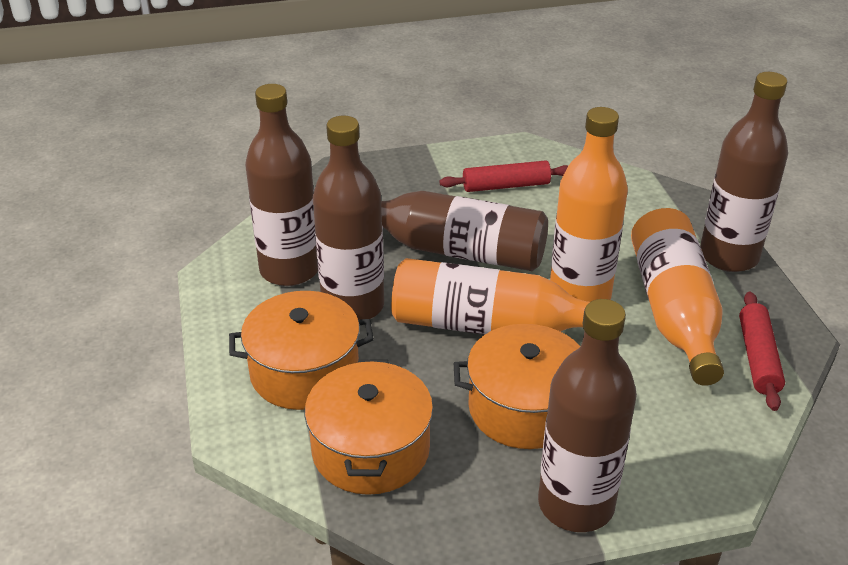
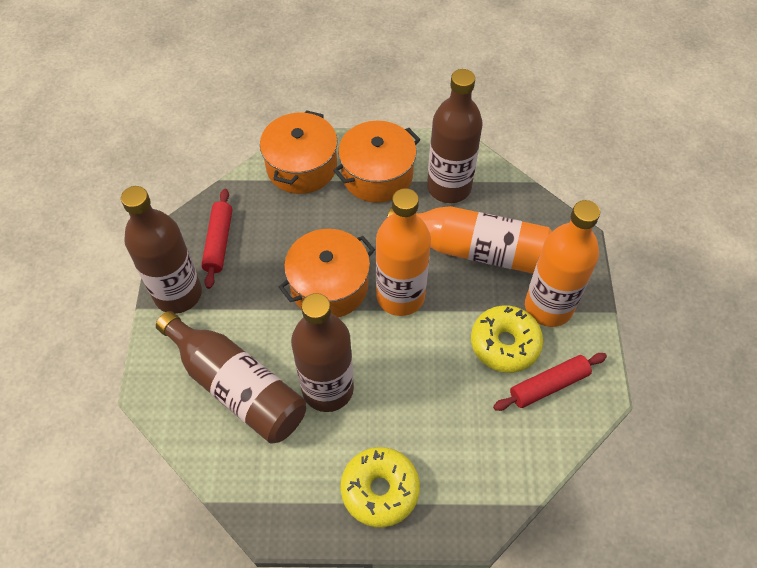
brown bottle: [245,84,318,286] [313,116,384,320] [381,191,548,271] [538,299,637,532] [700,72,788,272] = 5 -> [121,186,202,314] [156,311,306,444] [291,293,354,412] [427,69,483,203] = 4
yellow donut: none = 0 -> [340,447,420,527] [471,305,543,373] = 2

